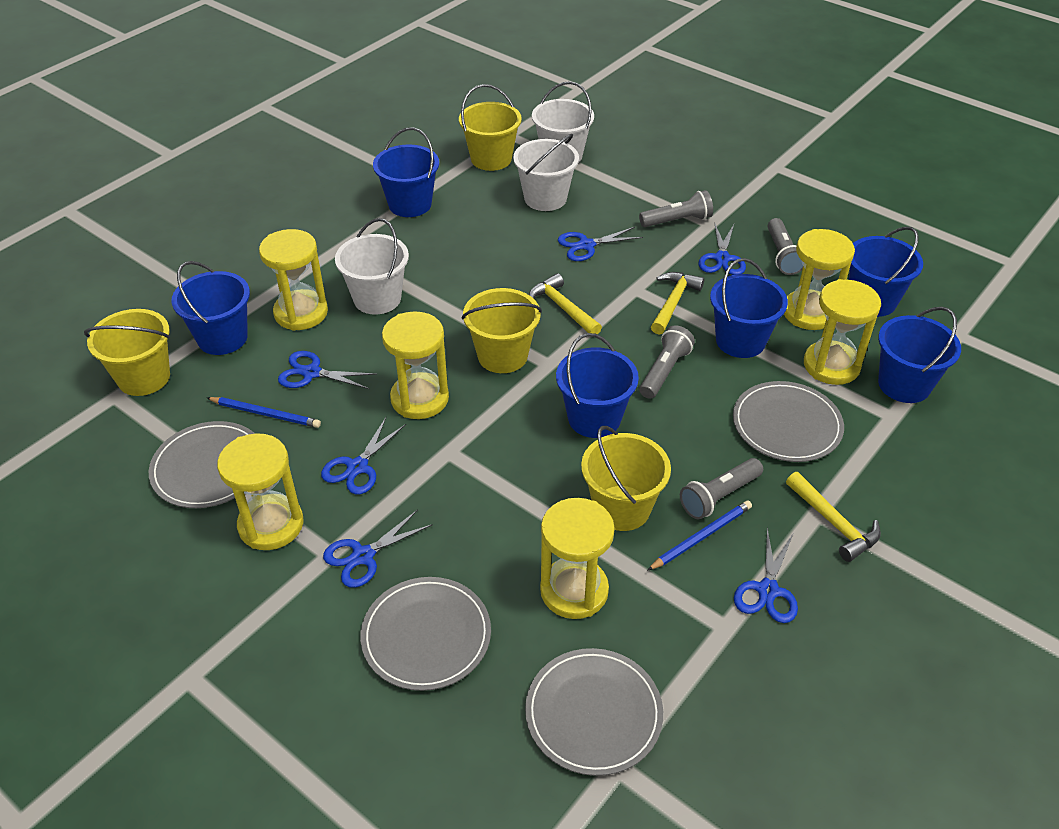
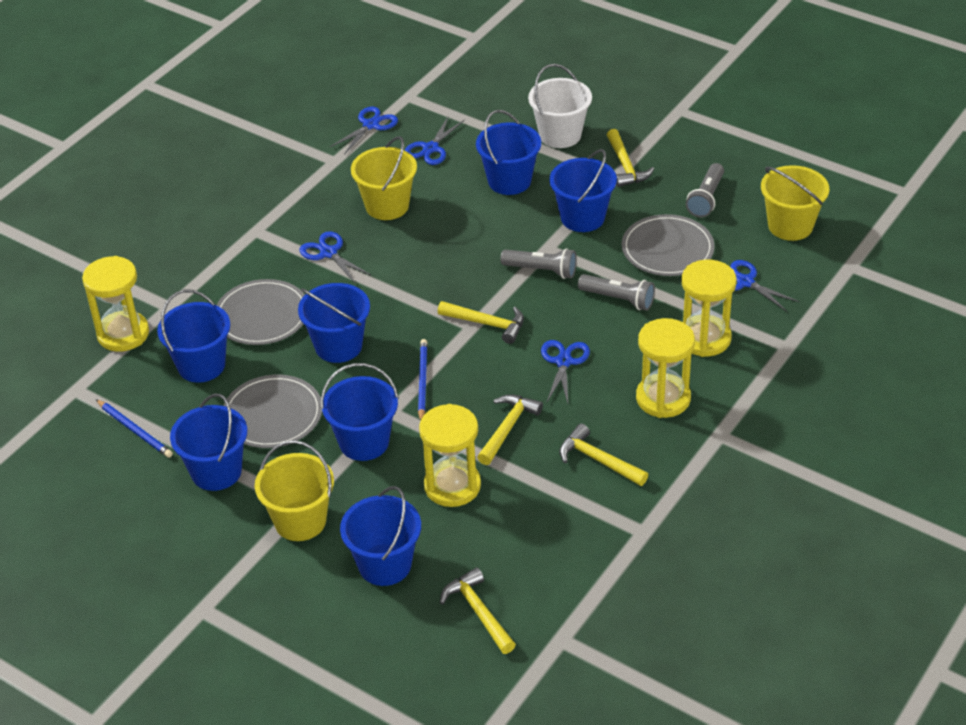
blue bucket: [172,261,250,355] [373,127,439,217] [556,333,639,438] [710,258,788,358] [849,226,923,317] [878,307,961,403] = 6 -> [157,289,230,383] [170,393,247,491] [298,283,370,363] [320,363,399,461] [340,486,421,586] [476,110,541,195] [549,149,617,232] = 7
blue scissors: [278,351,377,389] [321,418,406,494] [323,510,433,588] [558,227,643,261] [698,222,746,275] [734,528,798,623] = 6 -> [300,231,372,284] [330,106,398,154] [405,116,465,165] [541,340,590,403] [730,260,800,312] = 5
grey flashlight: [639,190,713,227] [639,325,695,399] [680,458,763,519] [768,218,803,275] = 4 -> [500,248,577,279] [578,274,655,311] [686,163,724,218] = 3
grey plate: [149,421,255,508] [360,577,491,691] [525,648,663,776] [733,381,844,462] = 4 -> [217,279,305,345] [223,375,322,448] [622,214,715,276] = 3
white bucket: [335,218,409,314] [513,134,579,211] [532,81,594,163] = 3 -> [528,64,592,148] = 1
yellow bucket: [84,309,170,396] [459,84,522,171] [462,288,542,373] [581,426,671,531] = 4 -> [255,440,334,541] [351,136,417,220] [761,165,829,241] = 3
yellow hammer: [529,273,602,335] [651,272,704,334] [786,472,881,562] = 3 -> [438,301,524,344] [440,567,516,654] [477,394,543,465] [559,424,648,486] [607,129,654,187] = 5
yellow hourglass: [217,434,304,550] [259,229,328,331] [382,311,449,419] [540,498,615,619] [784,229,855,330] [804,279,881,385] = 6 -> [82,256,149,352] [419,404,481,507] [636,318,695,418] [681,260,737,357] = 4

